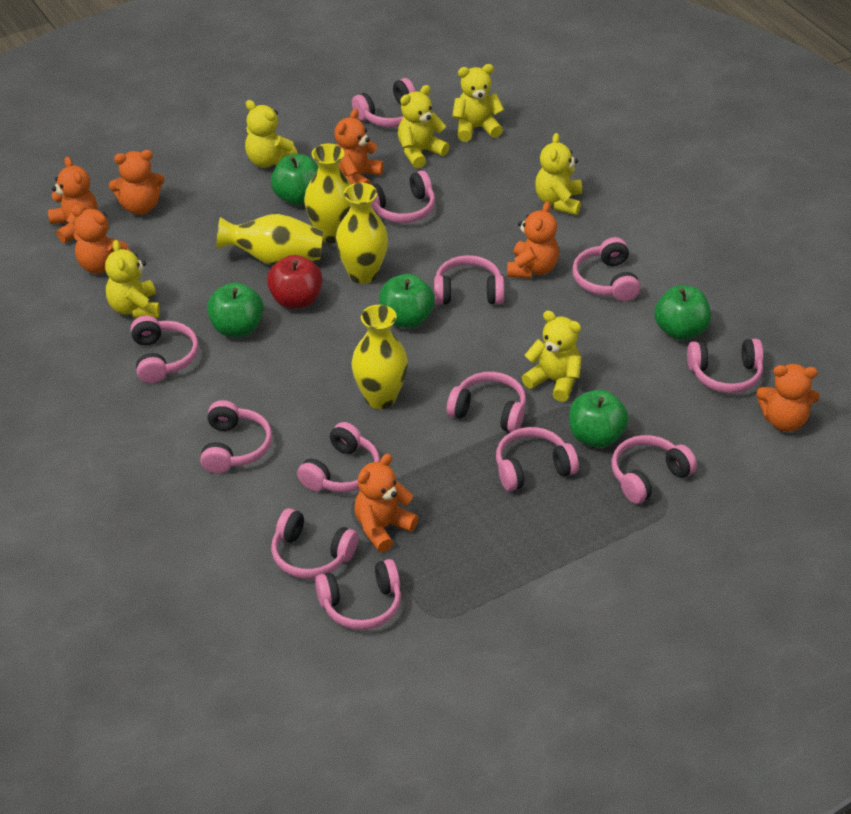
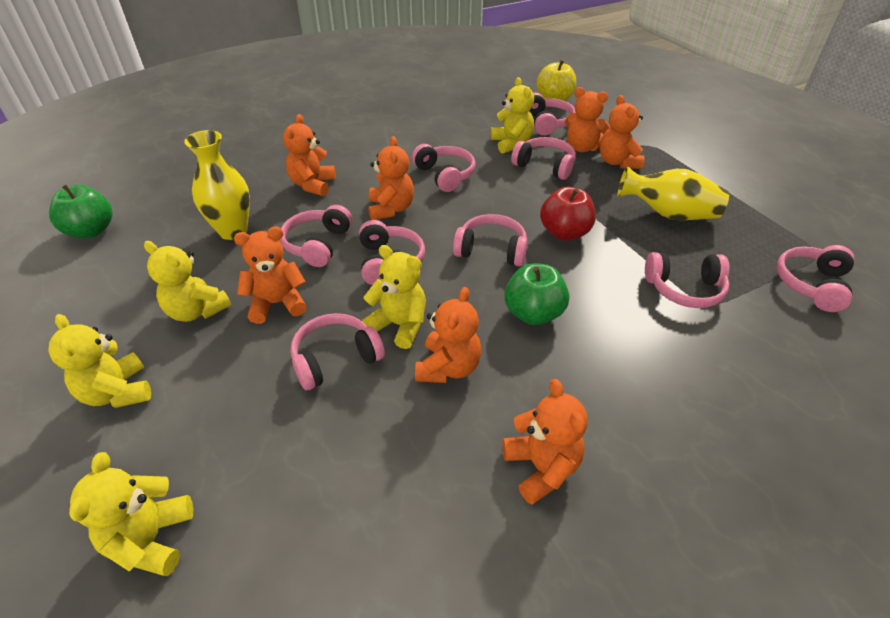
green apple: [207,282,264,337] [271,154,318,205] [379,274,435,328] [569,390,629,448] [654,285,711,340] = 5 -> [49,185,113,238] [504,263,569,325] = 2
pink headphones: [131,315,198,383] [200,400,272,473] [271,508,358,579] [297,422,380,492] [315,559,401,630] [352,78,415,127] [371,171,435,223] [434,255,504,305] [447,372,526,432] [496,427,579,491] [572,237,641,301] [611,435,697,504] [687,339,763,393] = 13 -> [280,205,352,267] [291,313,385,390] [359,220,425,285] [412,144,476,192] [453,214,528,266] [511,137,576,180] [530,93,576,136] [645,252,730,308] [777,245,854,312] = 9
yellow apple: none = 0 -> [536,60,576,101] = 1
yellow teddy bear: [105,240,160,319] [245,100,298,168] [398,85,449,168] [452,64,504,142] [522,310,582,402] [535,133,582,215] = 6 -> [48,314,151,408] [69,452,193,576] [144,241,231,322] [362,245,426,349] [491,77,534,154] = 5
yellow vase: [216,214,323,266] [304,143,351,243] [335,183,388,284] [351,305,408,409] = 4 -> [184,130,250,240] [617,166,729,220] = 2

